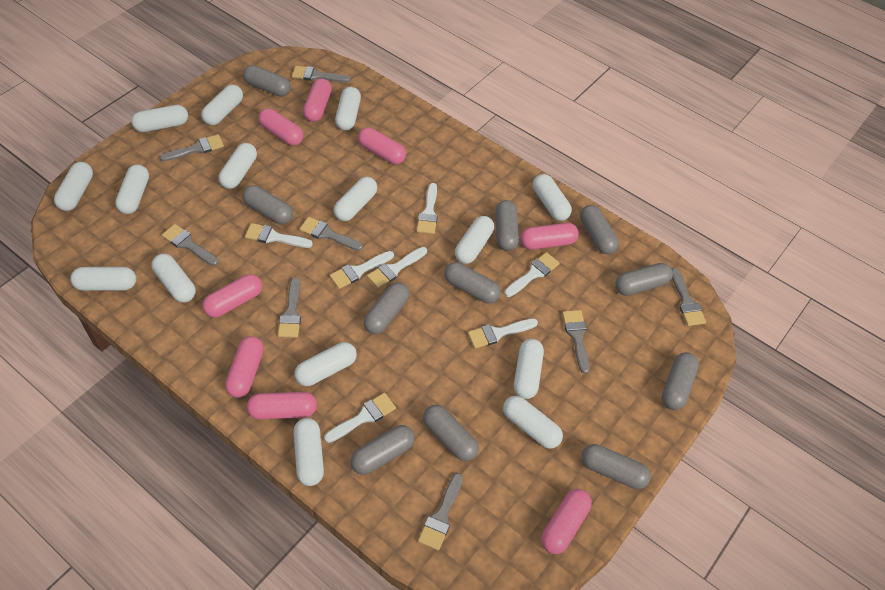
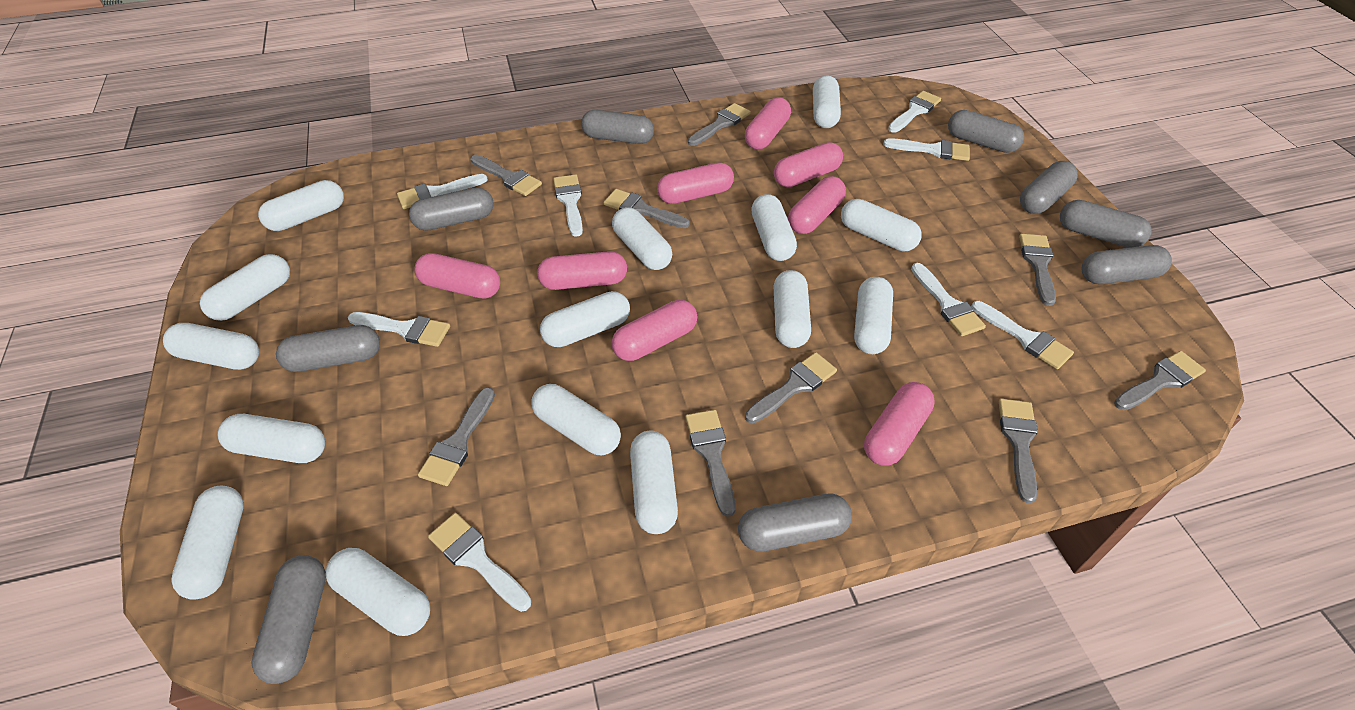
grey brush: [160,134,224,161] [162,224,219,266] [278,277,301,338] [292,66,351,82] [299,217,363,251] [418,473,463,550] [562,310,590,374] [672,268,706,326] = 8 -> [418,387,495,486] [471,154,542,196] [604,189,690,228] [686,410,735,517] [688,103,751,146] [745,352,837,423] [999,399,1038,503] [1019,234,1056,306] [1114,351,1206,410] = 9
grey capsule: [242,185,293,224] [243,65,291,97] [351,425,415,475] [364,283,410,334] [423,405,479,461] [444,262,501,304] [495,200,519,251] [580,205,619,254] [581,444,651,489] [615,263,673,296] [662,352,699,410] = 11 -> [252,555,326,684] [276,325,380,372] [409,187,494,231] [581,110,654,144] [738,493,852,552] [948,110,1024,153] [1020,161,1078,214] [1060,200,1152,248] [1082,245,1172,284] = 9
white brush: [245,223,313,248] [324,393,396,443] [330,251,394,289] [367,247,427,288] [417,183,438,234] [468,318,538,348] [504,252,560,297] = 7 -> [348,312,450,347] [397,174,488,209] [428,513,531,612] [553,174,583,237] [883,138,970,161] [888,91,941,133] [911,263,986,336] [971,301,1074,369] = 8

